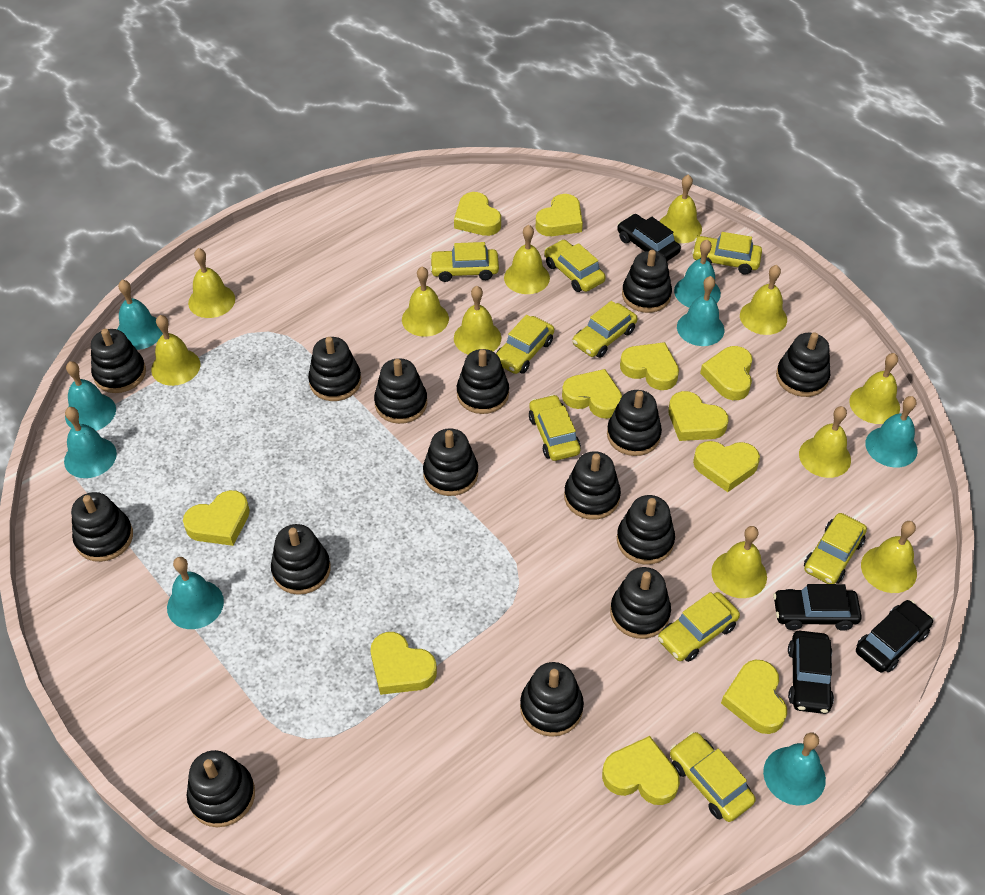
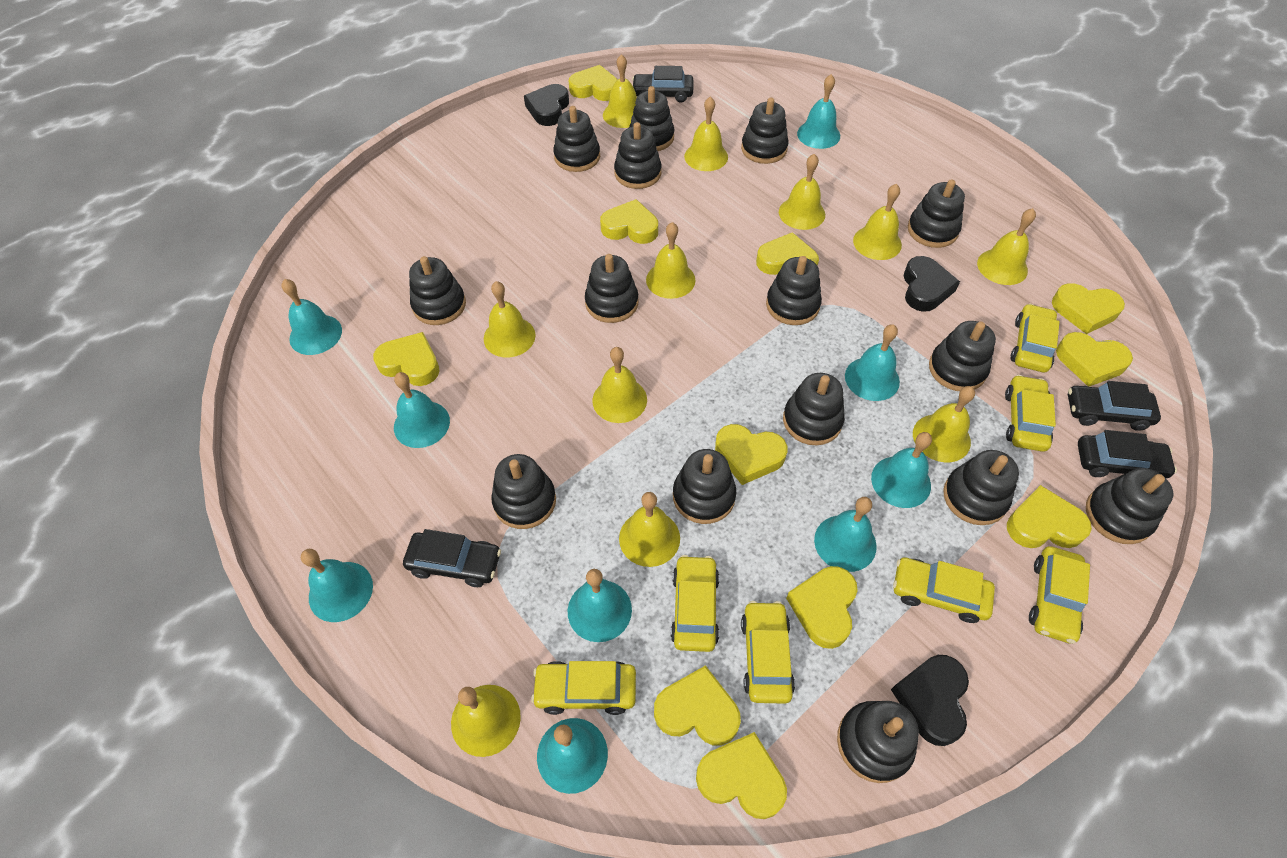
black heart: none = 0 -> [524,84,569,126] [891,655,969,746] [903,256,960,312] = 3
turquoise bell: [64,407,117,478] [65,361,116,431] [117,280,163,350] [167,557,224,629] [674,240,721,308] [677,276,724,346] [763,732,826,805] [865,396,918,468] = 8 -> [281,279,342,355] [301,549,373,622] [394,372,450,448] [537,718,608,794] [568,569,632,642] [797,74,840,149] [814,497,877,572] [845,324,900,401] [871,432,932,508] = 9
yellow car: [430,242,499,282] [496,315,554,374] [529,394,581,461] [544,240,606,292] [572,301,637,358] [658,592,740,662] [670,732,756,822] [692,232,762,274] [804,513,867,584] = 9 -> [531,661,636,715] [670,555,719,652] [741,601,795,704] [893,557,995,623] [1005,375,1056,452] [1011,304,1060,373] [1029,546,1090,644] = 7

